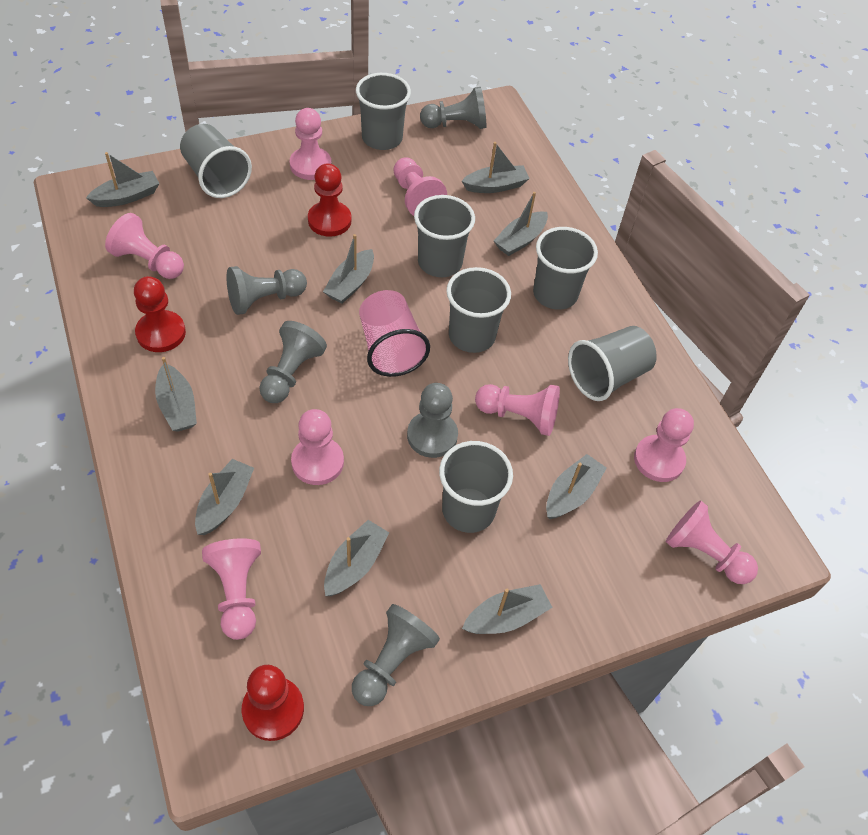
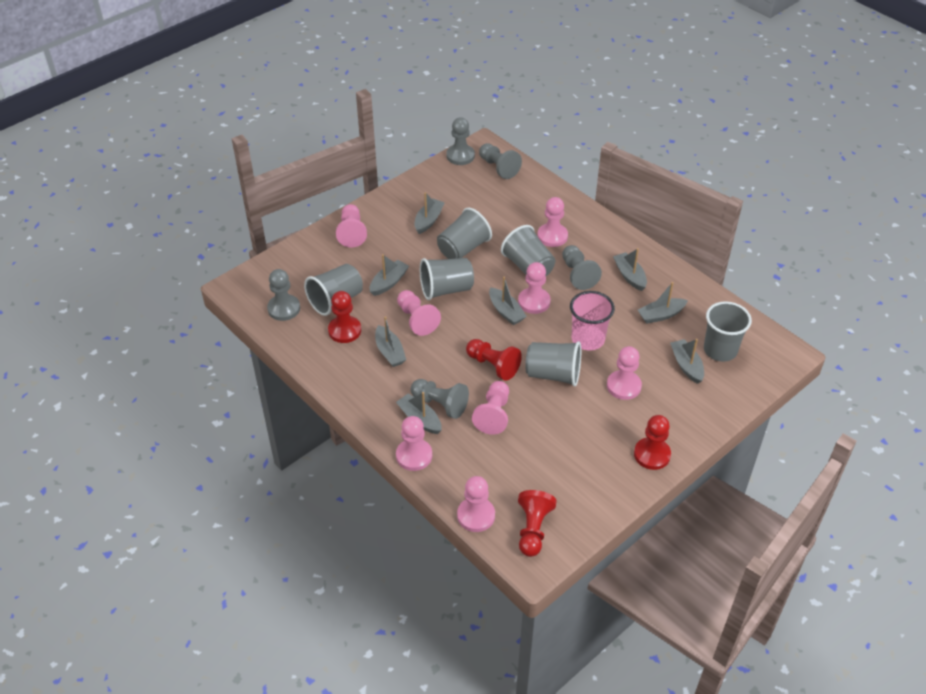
grey boat: [86,152,160,207] [155,357,197,432] [195,459,254,535] [323,234,374,304] [324,520,389,596] [462,142,530,193] [462,584,553,634] [494,192,548,256] [546,454,607,519] = 9 -> [370,254,409,296] [375,316,406,367] [396,392,442,434] [415,192,445,234] [489,277,527,325] [613,248,647,291] [638,282,688,324] [670,339,704,384] = 8
grey cup: [180,124,252,198] [356,73,411,150] [414,195,475,277] [439,441,513,533] [446,267,511,353] [533,227,598,310] [568,326,657,401] = 7 -> [304,264,363,316] [420,258,474,300] [437,208,492,259] [501,225,555,276] [525,341,581,386] [704,301,752,362] = 6
red pawn: [134,276,186,352] [242,665,304,741] [308,163,351,237] = 3 -> [328,291,361,343] [466,339,522,381] [518,490,557,557] [634,415,671,470] = 4

